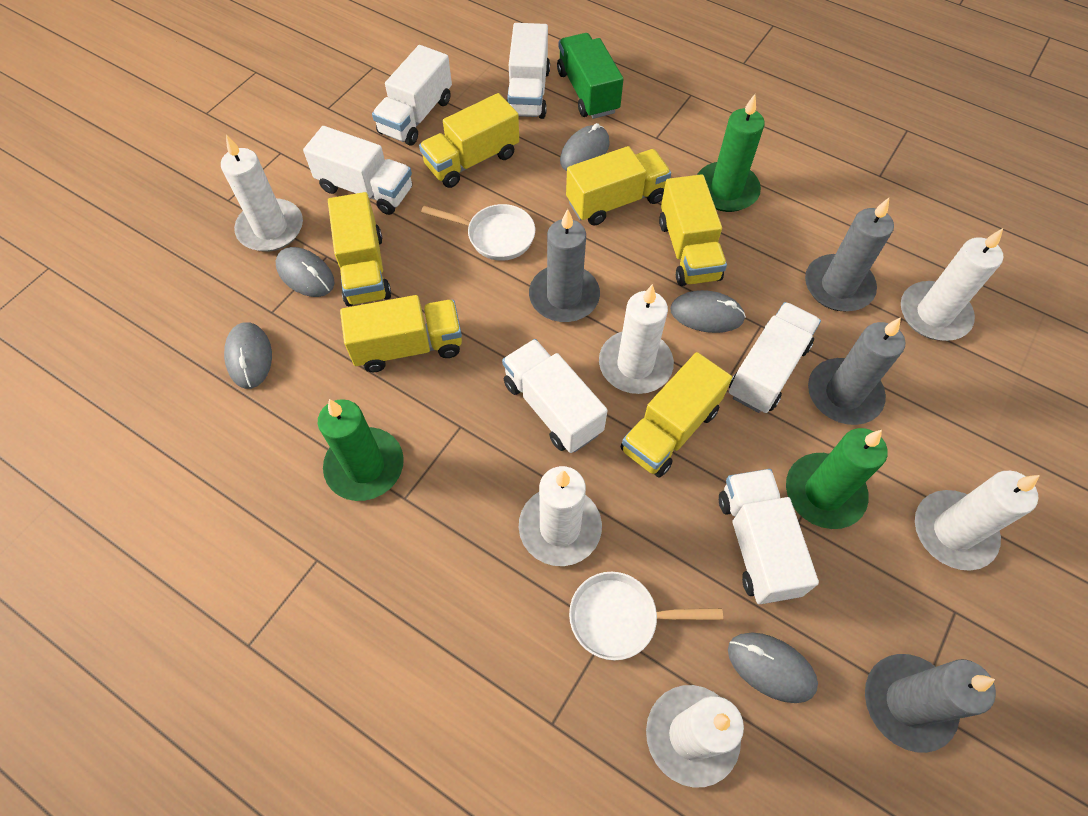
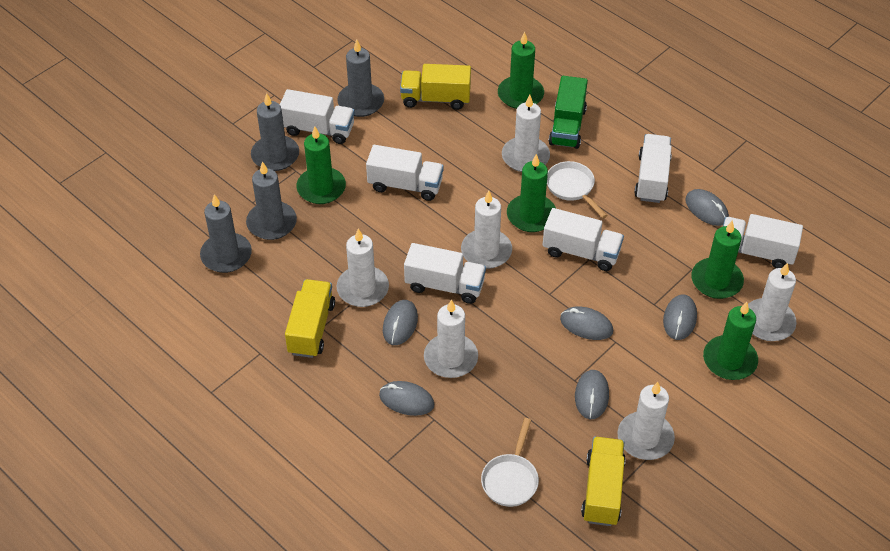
green candle: [318,399,404,501] [697,94,765,212] [786,428,888,529] = 3 -> [296,126,346,204] [498,32,544,109] [507,154,556,232] [691,220,744,299] [703,302,758,380] = 5
grey mouse: [224,322,272,389] [276,247,335,297] [560,123,610,171] [670,290,746,333] [728,633,818,703] = 5 -> [379,381,434,416] [383,300,418,345] [560,306,613,340] [575,370,609,419] [663,294,697,340] [685,189,729,226] = 6
yellow truck: [328,192,391,306] [340,295,462,372] [419,93,519,188] [566,146,671,226] [620,352,732,478] [659,174,727,286] = 6 -> [285,279,335,358] [400,64,471,110] [581,437,626,526] = 3

